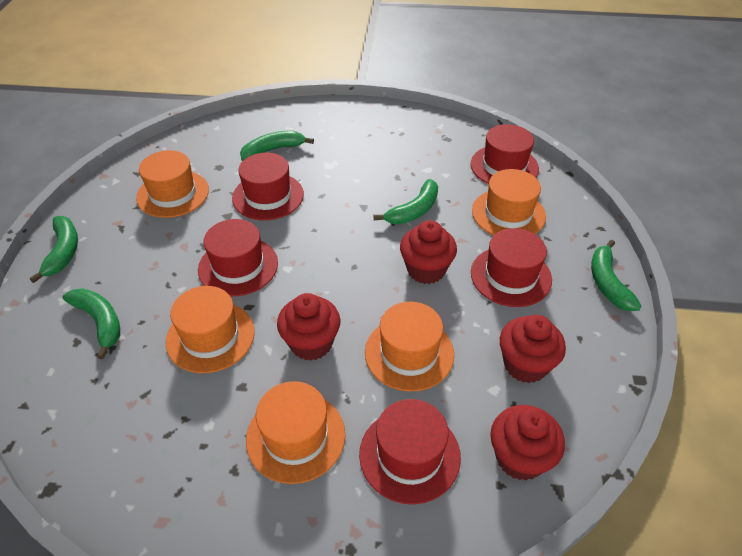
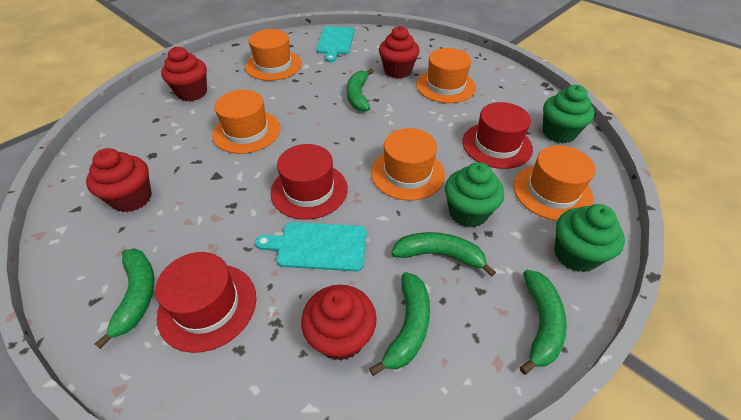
green cupcake: none = 0 -> [445,162,504,227] [543,85,595,143] [554,204,625,272] = 3
red hat: [198,219,278,296] [232,153,304,220] [359,399,461,504] [471,124,539,184] [471,228,552,307] = 5 -> [155,252,256,353] [271,144,348,220] [462,102,533,169] = 3
turquoise cutting board: none = 0 -> [255,222,367,272] [317,26,354,62] = 2

